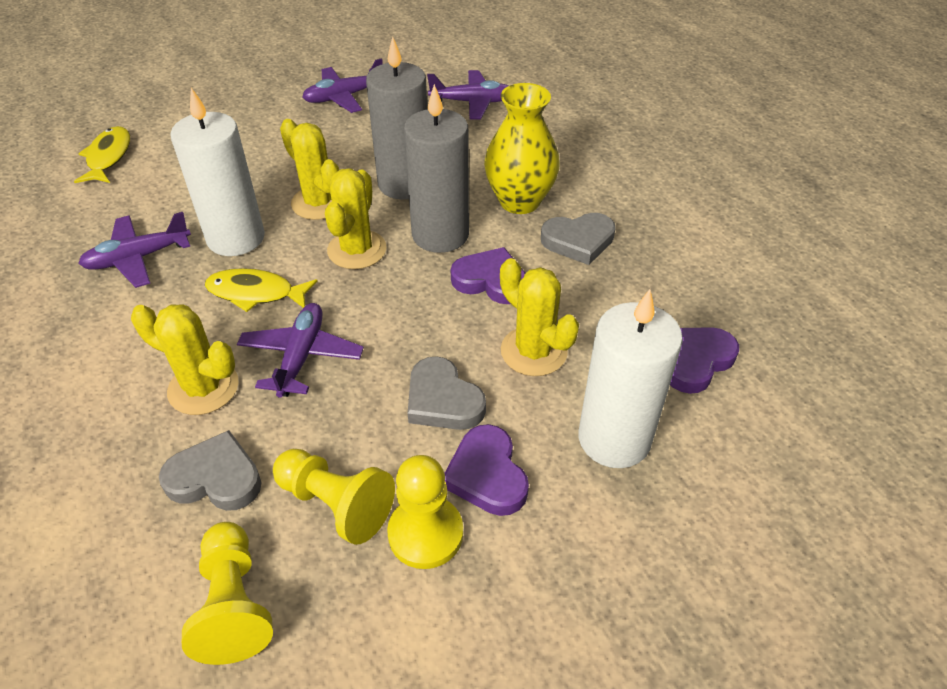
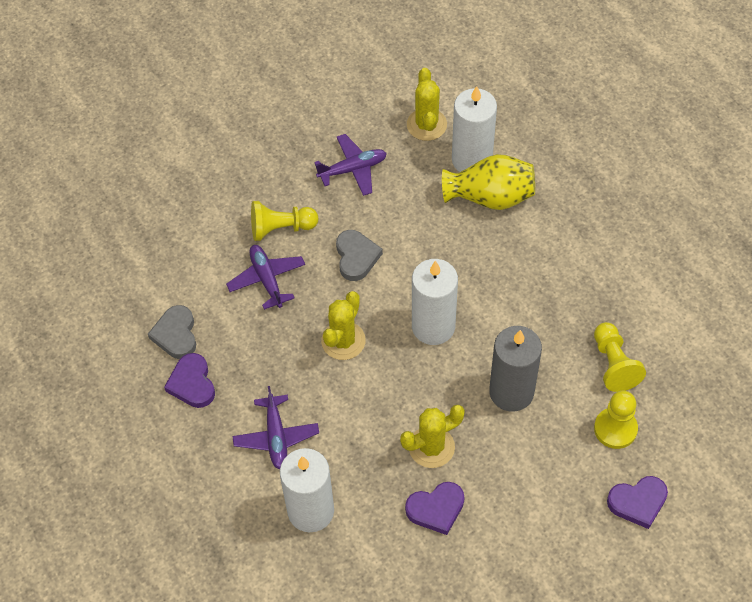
grey candle: [366,36,428,199] [404,84,469,253] = 2 -> [489,326,542,412] = 1
grey heart: [159,430,262,511] [407,356,486,430] [541,213,616,265] = 3 -> [148,305,196,359] [336,230,383,281] = 2
purple plane: [78,212,191,288] [237,303,364,398] [302,58,383,113] [427,70,509,120] = 4 -> [226,245,305,310] [233,386,319,469] [314,134,387,196] = 3
white candle: [170,88,265,256] [579,289,683,468] = 2 -> [280,448,334,532] [412,259,458,345] [452,86,497,172] = 3
yellow cactus: [131,304,239,415] [280,119,339,220] [325,168,386,269] [500,258,579,376] = 4 -> [321,291,366,360] [400,405,465,468] [407,68,447,141] = 3
yellow fish: [74,126,130,183] [205,268,318,312] = 2 -> none = 0

